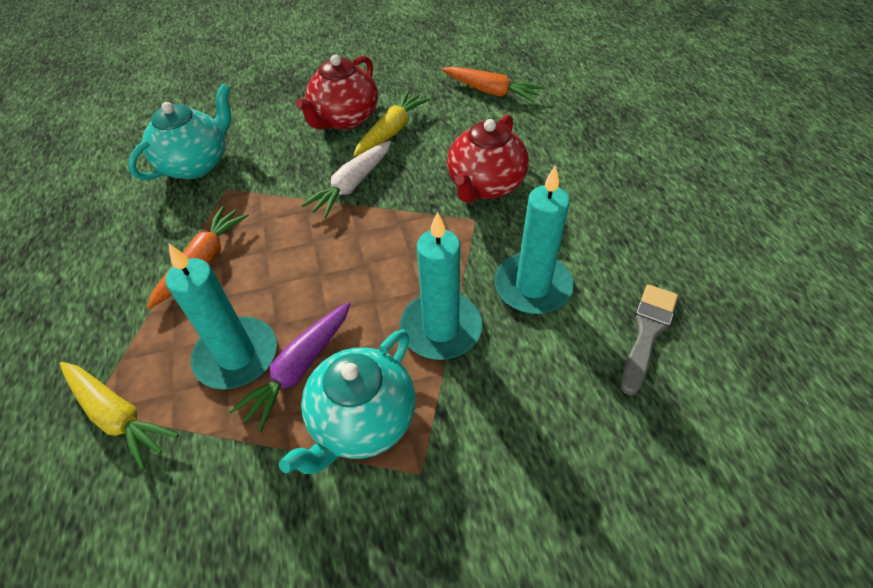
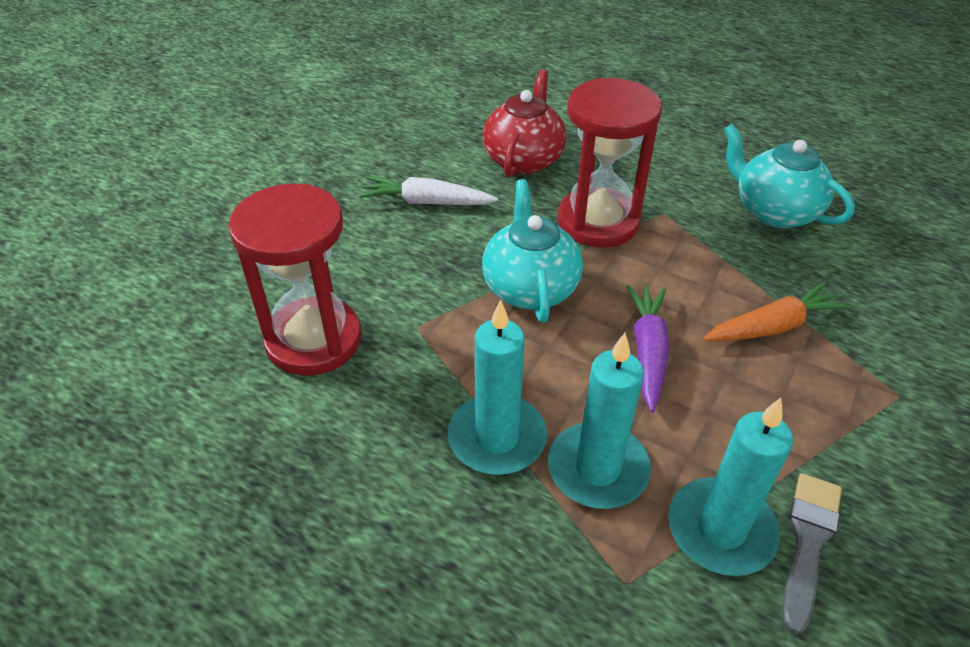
orange carrot: [147,206,249,309] [442,66,543,103] = 2 -> [703,282,851,341] = 1
red hourglass: none = 0 -> [228,184,361,376] [558,78,662,248] = 2
red teapot: [295,55,378,130] [447,114,529,203] = 2 -> [483,69,567,178] = 1
yellow carrot: [60,362,178,470] [353,91,430,157] = 2 -> none = 0

